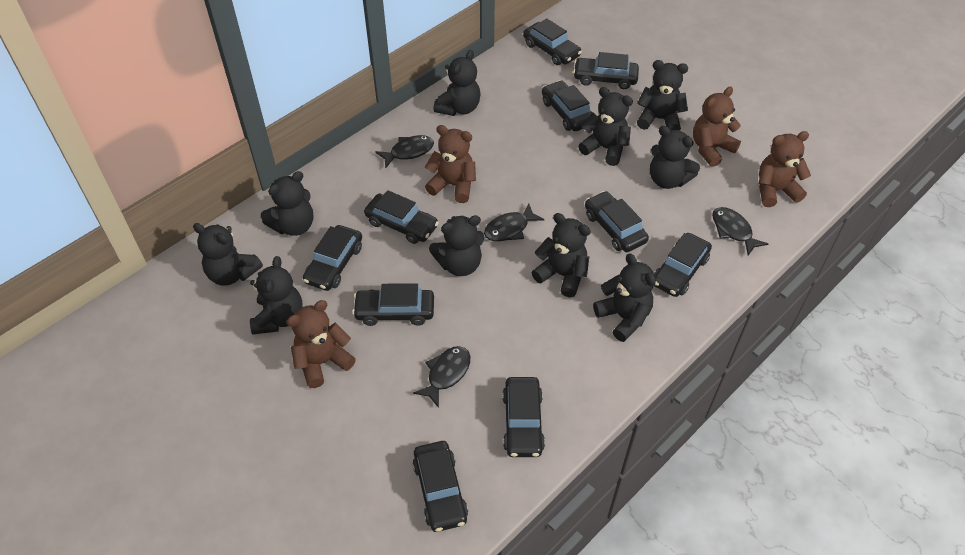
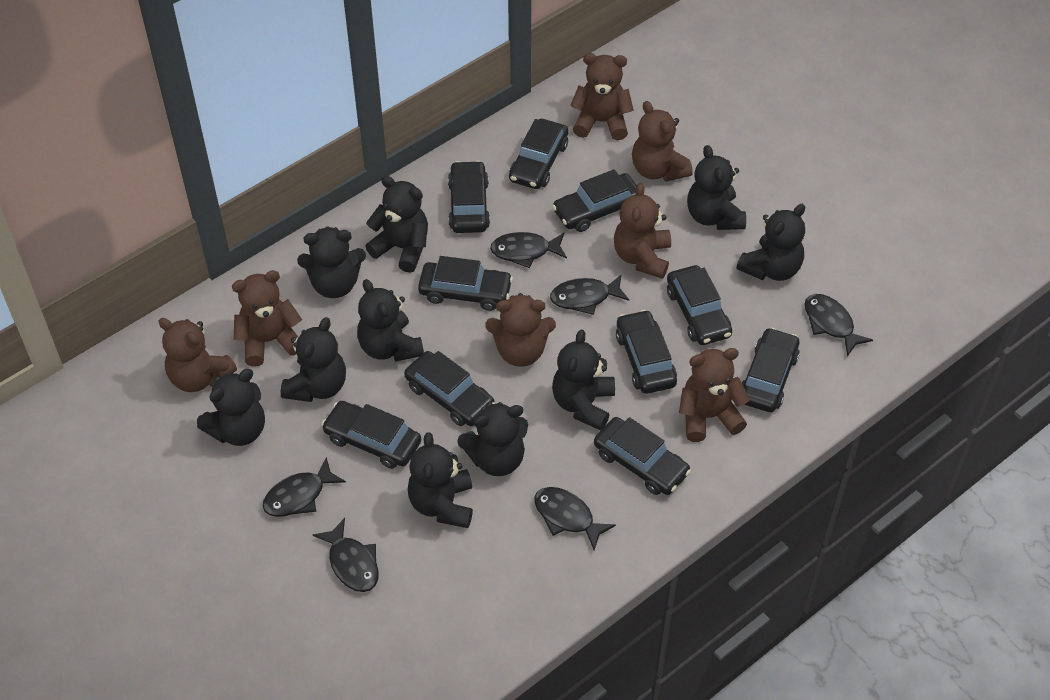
black fish: [375,135,434,169] [413,346,470,408] [484,204,544,242] [712,207,768,255] = 4 -> [263,457,346,517] [313,518,379,592] [490,232,567,268] [534,487,616,550] [550,274,629,315] [804,294,873,356] = 6
brown teddy bear: [287,300,356,388] [425,125,476,203] [693,87,741,167] [759,131,811,207] = 4 -> [159,318,237,392] [232,270,302,367] [485,293,556,367] [570,53,634,140] [614,183,671,279] [632,101,693,182] [679,348,750,442] = 7

